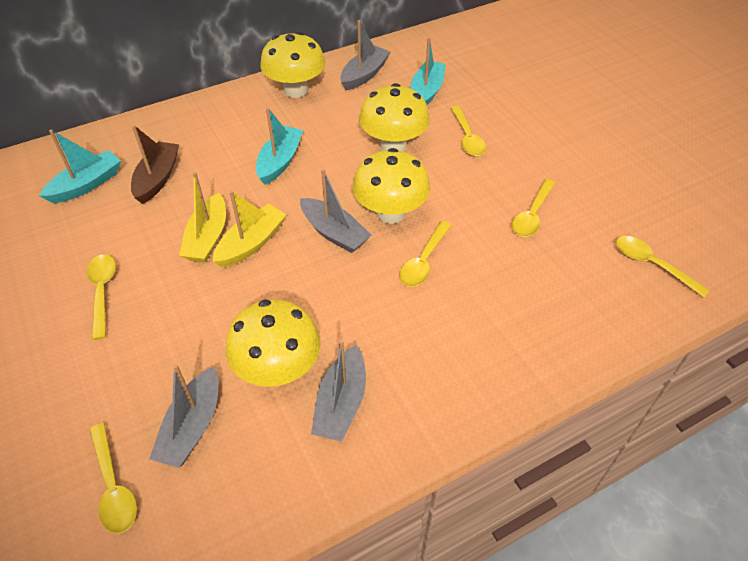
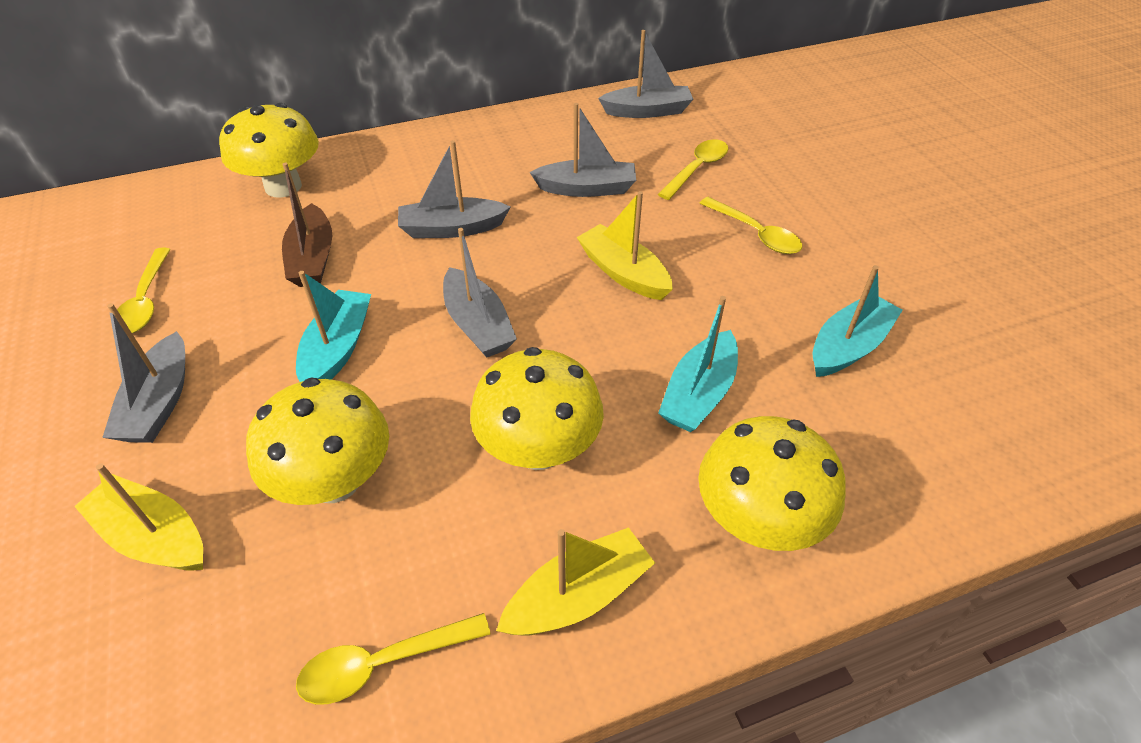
grey boat: [149,364,219,468] [300,169,372,253] [311,339,366,442] [340,20,390,90] = 4 -> [102,303,185,443] [398,140,511,238] [443,228,517,358] [529,103,636,197] [598,30,693,118] = 5
yellow boat: [179,172,226,263] [213,190,287,268] = 2 -> [74,463,203,571] [496,527,655,636] [577,191,673,300] = 3
yellow spoon: [87,254,116,340] [89,423,137,534] [400,221,451,287] [450,105,486,156] [512,179,555,237] [616,236,710,298] = 6 -> [117,248,171,333] [296,613,491,704] [658,139,728,200] [699,197,802,254] = 4

